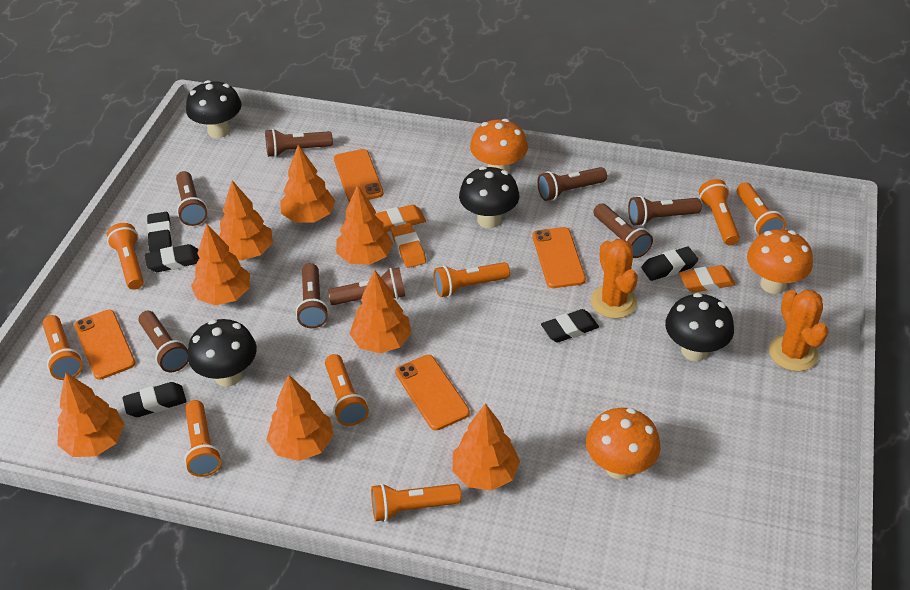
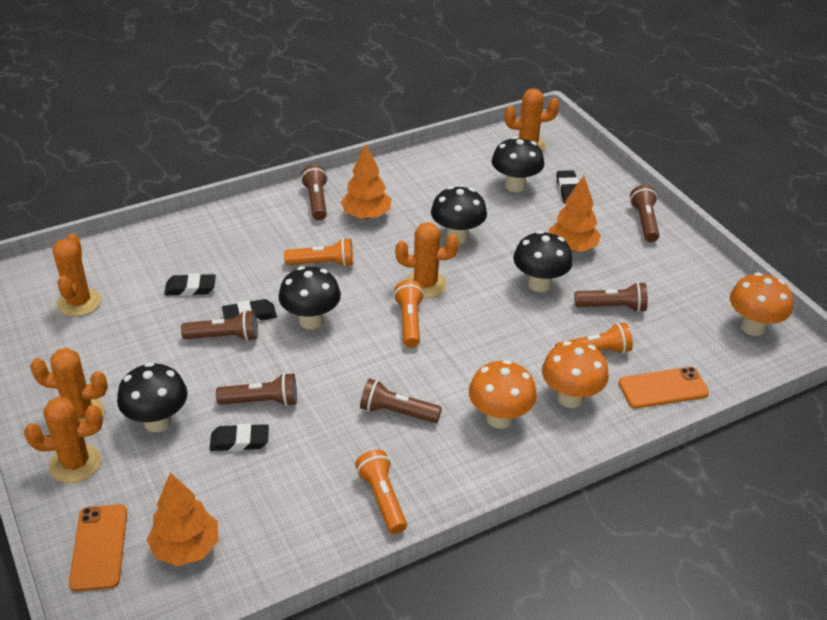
black eraser: [122,382,186,417] [145,244,199,272] [147,212,172,252] [541,309,599,343] [641,247,698,281] = 5 -> [164,273,216,296] [209,424,269,451] [222,299,277,322] [557,170,579,204] = 4
black mushroom: [186,80,242,138] [188,319,257,387] [459,166,519,228] [665,293,734,361] = 4 -> [117,362,188,432] [279,266,341,329] [431,186,487,244] [492,136,544,192] [513,231,573,292] = 5
brown flashlight: [138,311,188,372] [176,171,207,226] [265,129,333,157] [296,263,329,328] [328,267,405,305] [537,167,607,201] [594,203,653,258] [628,196,702,226] = 8 -> [181,310,258,341] [216,373,297,406] [301,165,328,220] [360,378,442,423] [574,282,648,312] [630,185,659,242] = 6
orange cactus: [591,239,638,318] [769,290,828,371] = 2 -> [24,397,103,483] [30,348,108,422] [52,234,101,317] [395,222,459,298] [505,88,559,152] = 5
orange eraser: [375,205,426,232] [391,223,426,268] [679,265,736,293] = 3 -> none = 0
orange flashlight: [42,315,83,380] [107,223,144,290] [184,400,222,477] [325,354,369,426] [371,483,462,522] [434,262,510,297] [699,179,740,245] [737,182,786,235] = 8 -> [284,238,353,267] [355,449,407,534] [394,280,424,348] [555,322,633,354] = 4
orange phone: [74,310,136,380] [334,149,384,202] [395,355,470,431] [532,227,586,288] = 4 -> [69,504,127,591] [619,367,709,408] = 2
orange tree: [57,373,125,457] [191,224,250,305] [219,180,273,260] [266,374,334,461] [280,145,335,222] [336,185,393,265] [350,270,412,354] [452,403,520,491] = 8 -> [147,473,218,566] [341,144,391,219] [549,176,601,252] = 3

